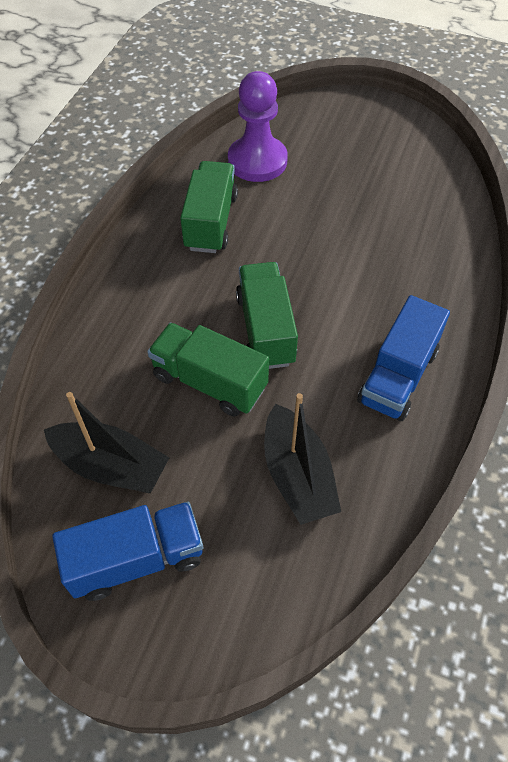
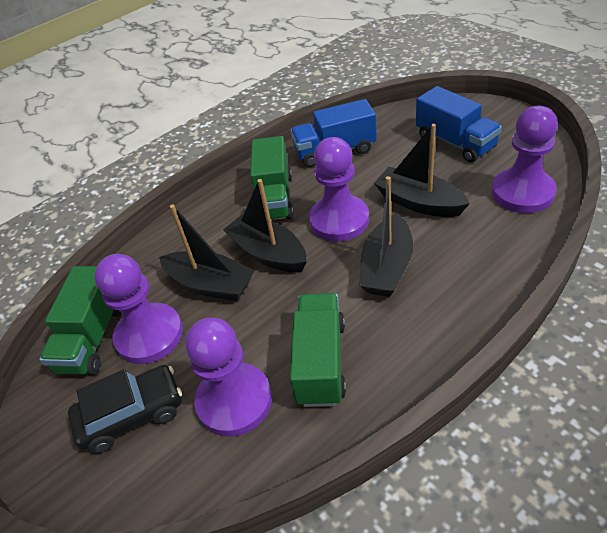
black boat: [44,392,169,493] [264,393,341,525] = 2 -> [159,204,255,301] [223,179,307,273] [359,176,413,297] [374,124,470,217] = 4
black car: none = 0 -> [68,365,182,454] = 1
purple pawn: [228,71,288,182] = 1 -> [94,254,183,364] [185,318,272,437] [309,137,369,242] [492,106,558,213] = 4

